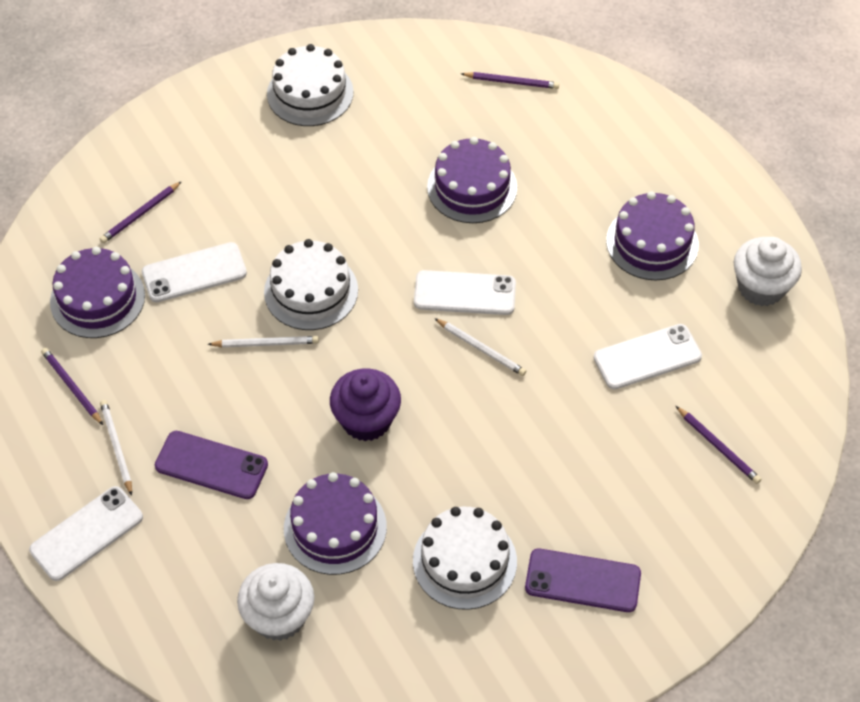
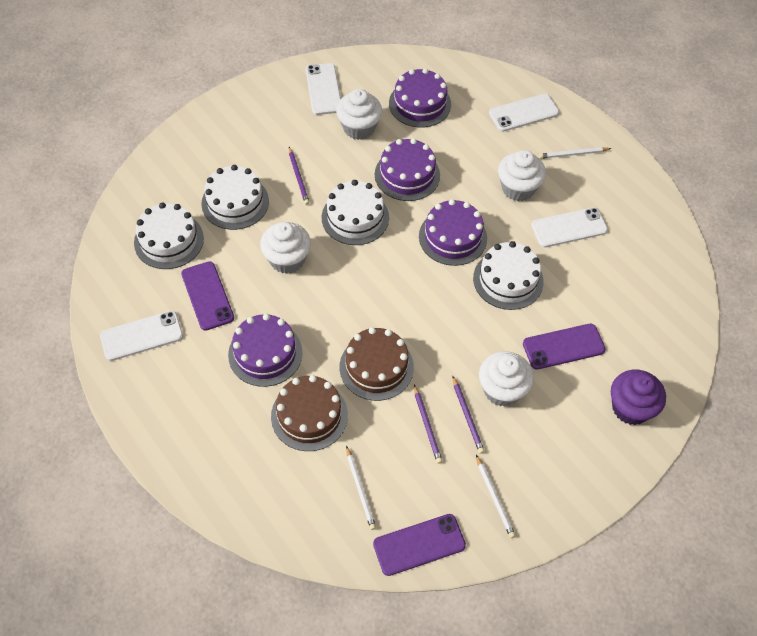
brown cake: none = 0 -> [271,375,348,451] [340,327,414,401] = 2
purple pencil: [41,348,103,425] [100,181,182,243] [461,72,559,89] [676,406,761,484] = 4 -> [289,147,310,205] [414,385,442,464] [453,377,484,454] = 3
purple phone: [155,431,268,499] [525,548,641,612] = 2 -> [181,261,234,331] [373,514,466,576] [523,324,605,370] = 3
white cake: [264,239,358,330] [267,44,353,126] [413,507,517,610] = 3 -> [134,202,204,269] [201,165,269,230] [322,180,389,245] [473,241,544,310] = 4
white cupcake: [237,563,314,641] [734,237,802,306] = 2 -> [260,222,311,274] [336,89,382,140] [479,351,534,406] [498,150,546,201] = 4

